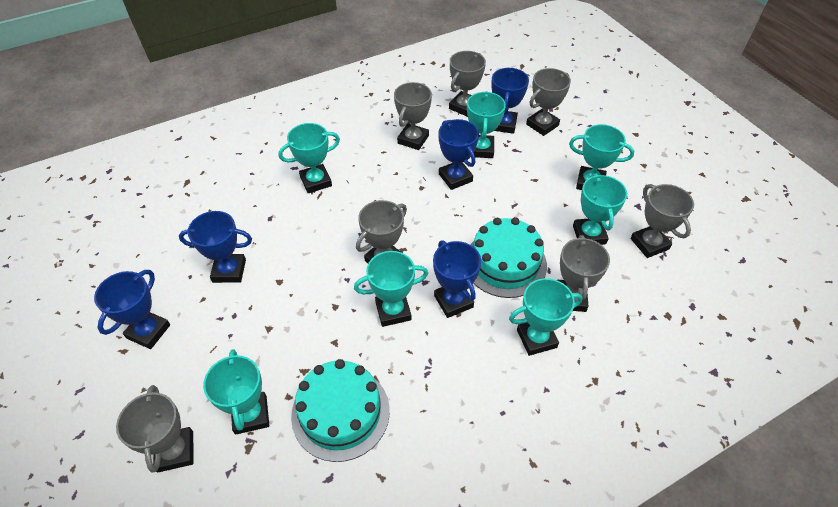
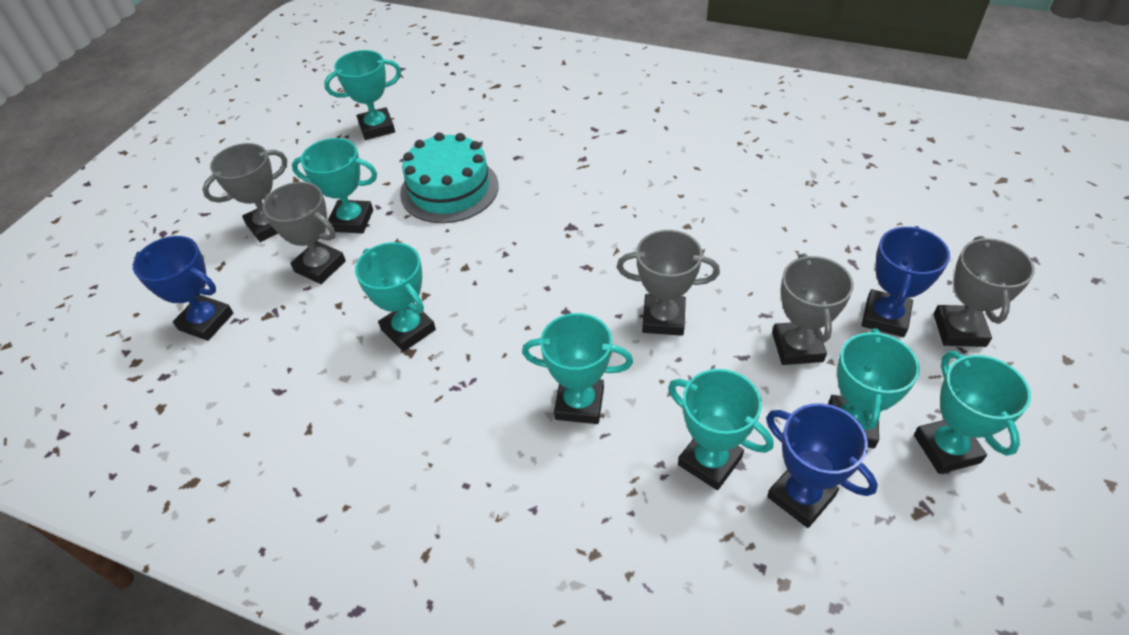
blue trophy: [94,270,170,349] [179,211,252,283] [433,240,481,318] [438,119,479,190] [491,68,529,134] = 5 -> [133,236,233,341] [766,403,878,528] [861,226,950,337] = 3
grey trophy: [116,385,194,473] [356,200,407,263] [394,82,432,150] [449,51,486,117] [526,68,571,136] [557,235,610,312] [631,184,694,258] = 7 -> [202,143,287,242] [263,182,346,284] [617,230,720,336] [772,253,854,365] [934,236,1035,347] = 5
turquoise cake: [291,359,390,462] [470,217,547,298] = 2 -> [400,132,499,223] = 1

